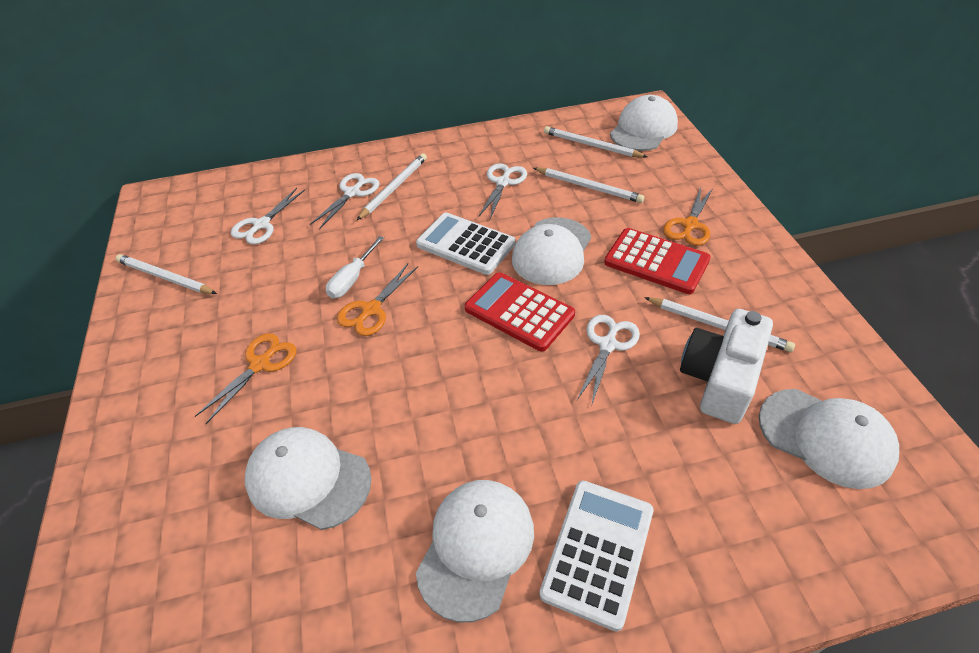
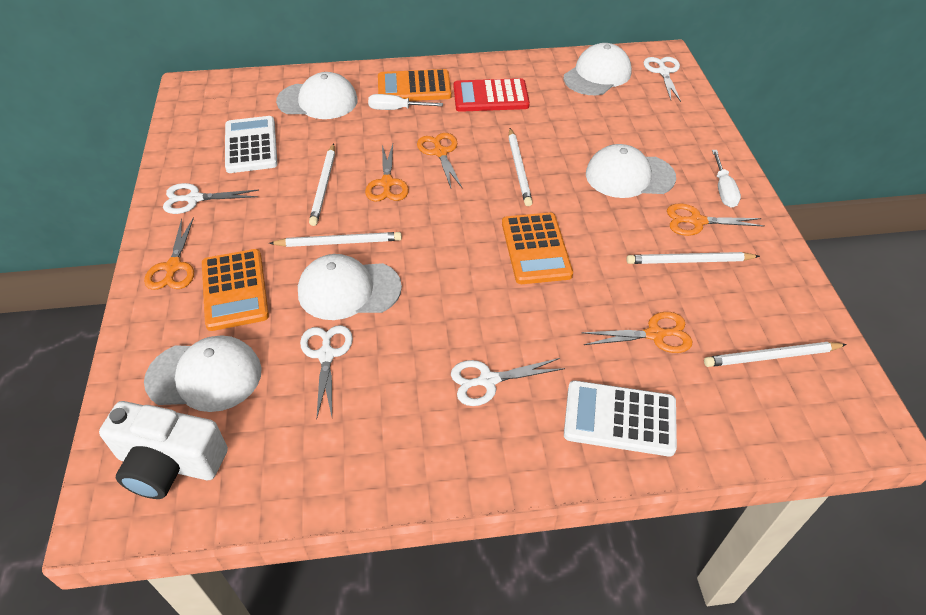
orange calculator: none = 0 -> [202,249,269,331] [378,69,451,101] [502,212,573,284] = 3
orange scissors: [195,333,296,424] [337,264,418,336] [663,188,713,246] = 3 -> [144,217,194,290] [365,144,409,202] [417,133,462,188] [581,312,692,353] [667,203,765,236] = 5
red calculator: [465,272,575,351] [604,228,711,294] = 2 -> [454,78,530,112] = 1
white screwdriver: [326,236,384,299] = 1 -> [368,94,443,110] [712,150,741,208] = 2

